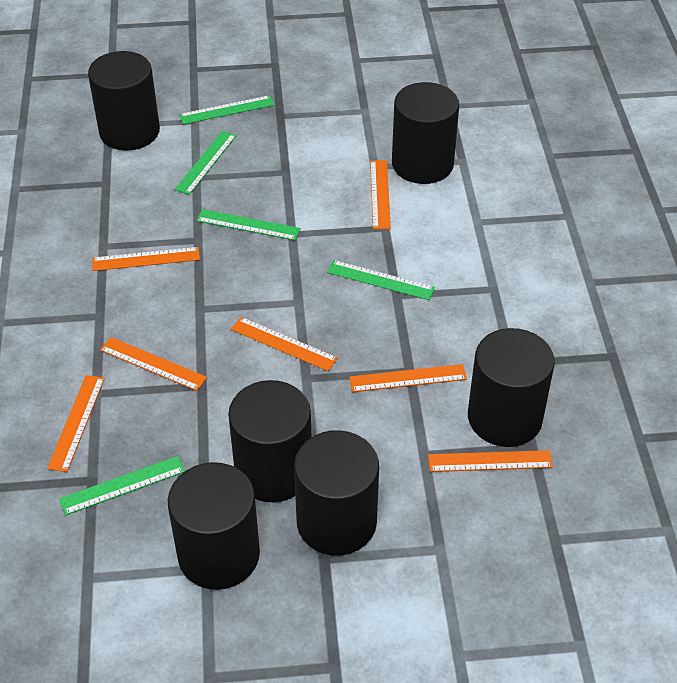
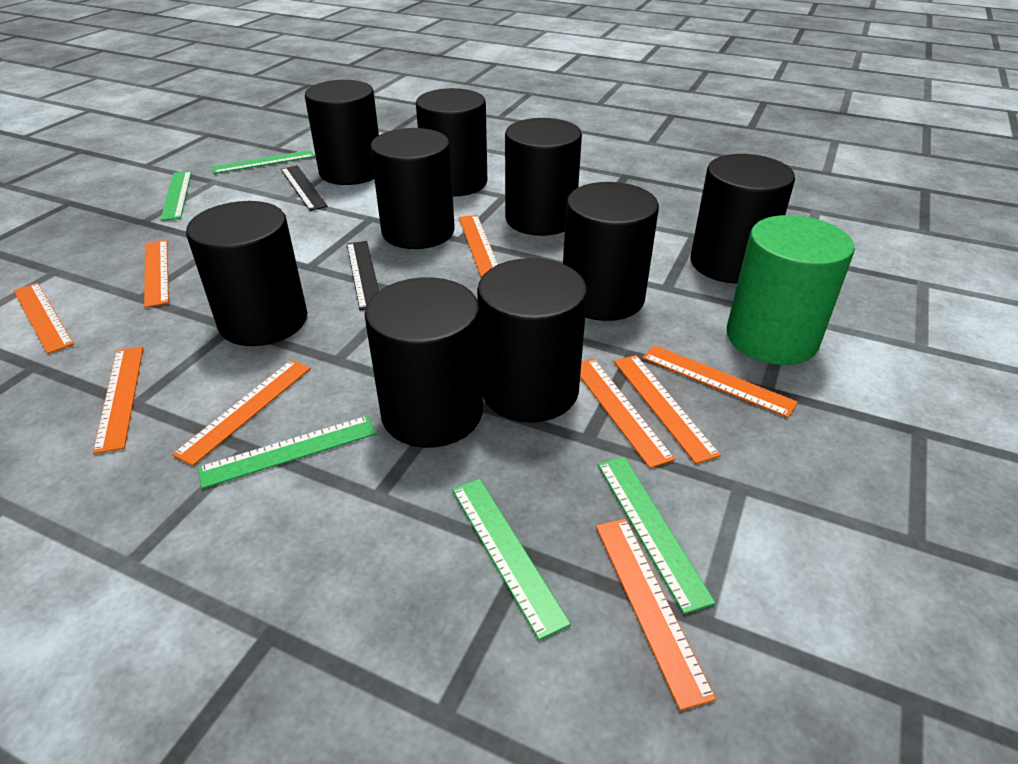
black cylinder: [88,51,160,151] [168,462,260,590] [228,380,311,502] [294,430,379,556] [392,82,459,184] [468,328,555,447] = 6 -> [186,201,308,346] [305,80,379,185] [364,277,483,448] [370,128,455,249] [416,88,487,197] [477,258,587,423] [505,118,582,236] [563,182,659,321] [691,154,795,284] = 9
black ruler: none = 0 -> [281,165,328,211] [347,241,379,310] = 2
green cylinder: none = 0 -> [727,215,855,365] = 1
orange ruler: [47,375,105,472] [92,247,200,271] [100,337,207,391] [231,317,338,371] [349,364,467,392] [370,160,391,229] [428,450,553,472] = 7 -> [14,283,74,354] [93,346,143,454] [144,240,169,308] [172,360,311,466] [459,215,498,277] [580,359,675,468] [596,519,716,711] [614,355,721,464] [643,345,798,418] = 9

